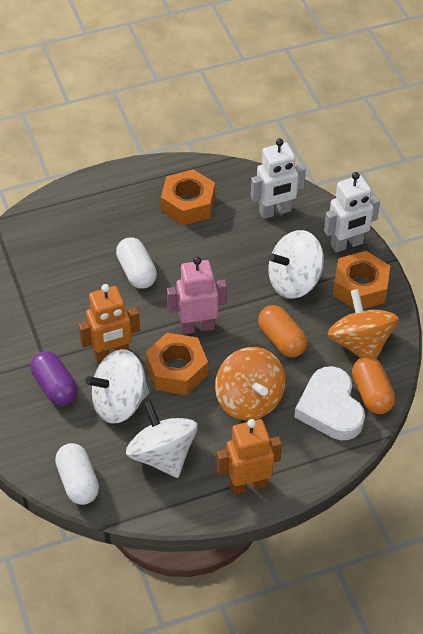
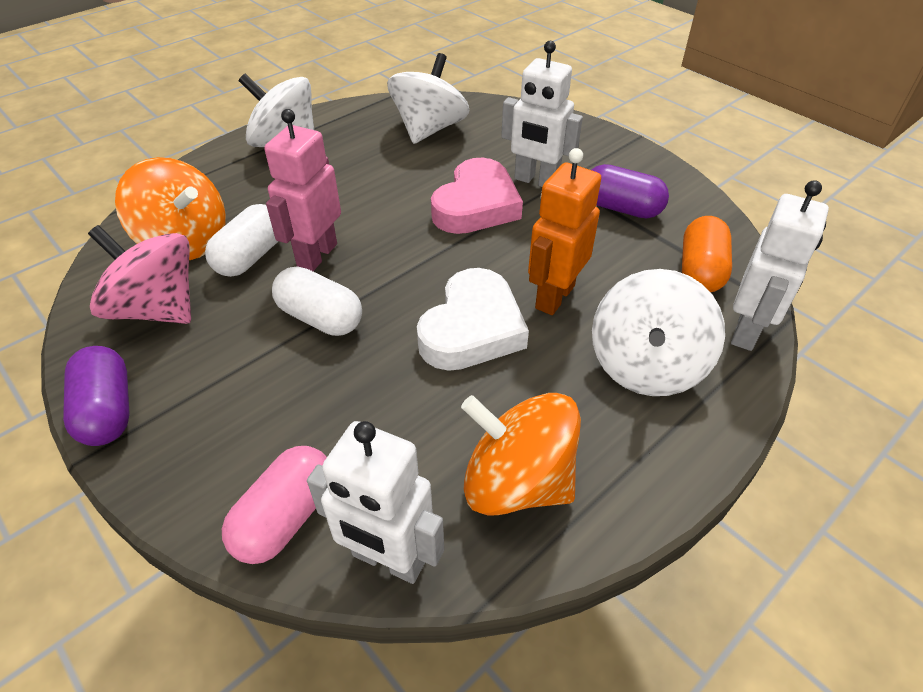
orange capsule: [258,305,307,357] [352,356,395,414] = 2 -> [682,216,732,292] = 1
orange nut: [146,333,208,395] [161,169,215,225] [333,251,390,309] = 3 -> none = 0
orange robot: [79,284,140,363] [217,419,282,495] = 2 -> [528,148,601,315] = 1
pink capsule: none = 0 -> [222,446,327,564] = 1
pink heart: none = 0 -> [431,158,523,234] = 1
pink spinning top: none = 0 -> [88,225,191,324] = 1
purple capsule: [30,351,78,405] = 1 -> [63,346,130,446] [591,164,669,218] = 2
white robot: [251,139,306,219] [324,172,380,253] = 2 -> [307,421,444,584] [501,41,583,187] [731,180,829,351] = 3

